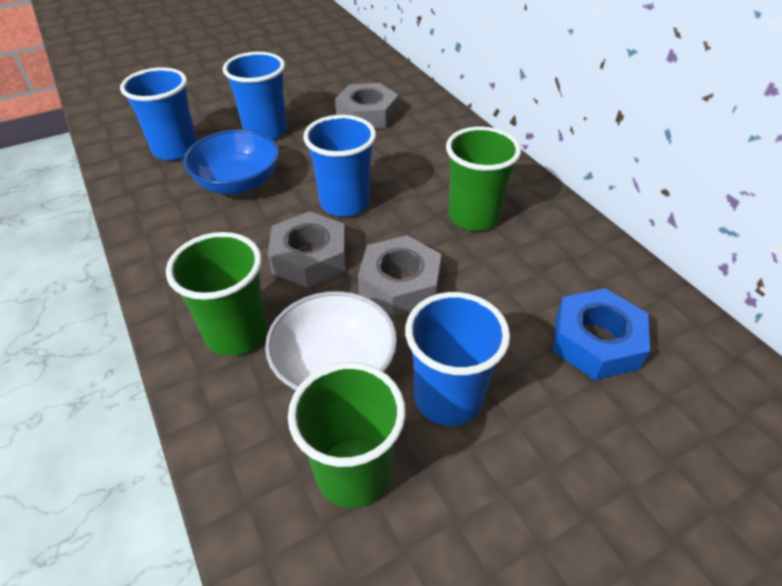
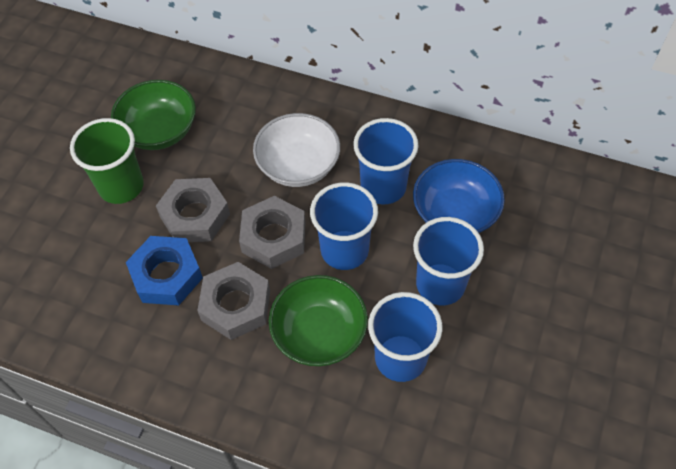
green bowl: none = 0 -> [111,80,196,150] [269,275,368,366] = 2
green cup: [166,232,268,356] [288,362,406,508] [446,126,521,231] = 3 -> [70,118,144,204] = 1

